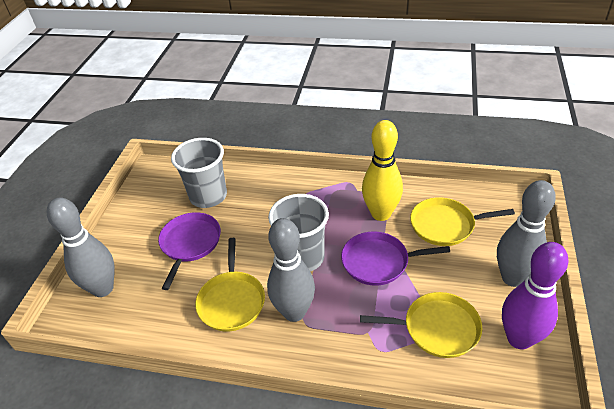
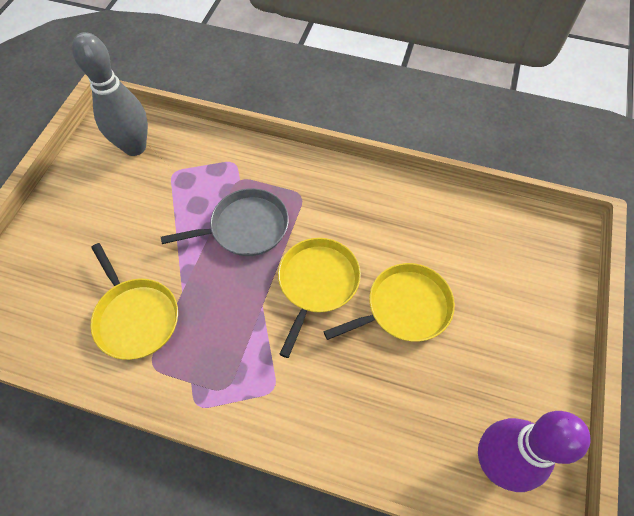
grey bowling pin: [47,198,114,297] [267,218,315,322] [497,180,556,287] = 3 -> [72,32,148,156] = 1
grey cup: [171,138,227,208] [268,194,329,271] = 2 -> none = 0
grey pan: none = 0 -> [161,188,289,256] = 1
purple pan: [158,212,221,290] [341,232,450,285] = 2 -> none = 0
yellow bowling pin: [362,120,403,221] = 1 -> none = 0

